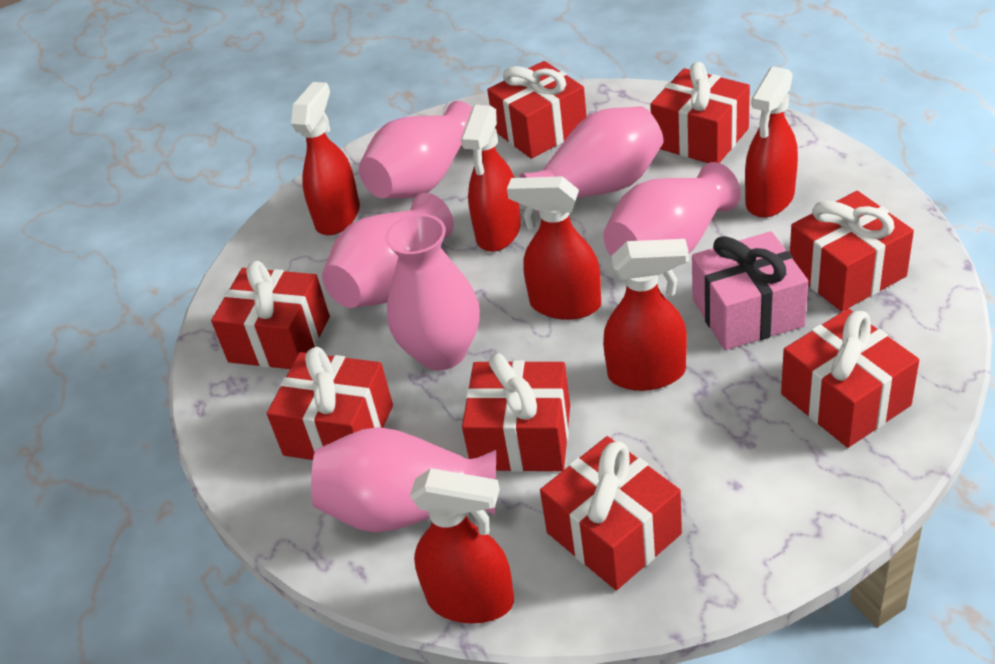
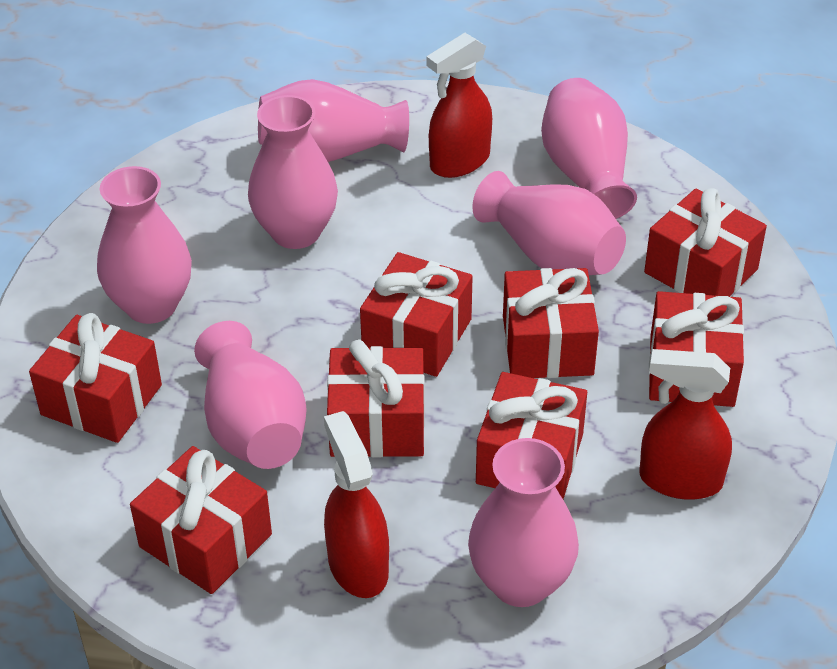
pink gift: [692,231,808,350] = 1 -> none = 0
pink vase: [311,427,496,533] [322,193,454,308] [359,101,472,199] [385,214,480,370] [520,106,664,213] [603,162,741,256] = 6 -> [97,166,192,324] [194,321,307,469] [248,95,338,249] [258,79,409,162] [468,438,579,607] [472,171,626,275] [541,78,637,219] = 7
red spray bottle: [291,82,360,235] [410,468,514,623] [461,105,521,252] [507,176,601,320] [603,239,689,391] [745,66,798,218] = 6 -> [324,411,389,598] [426,33,492,178] [639,349,732,500] = 3

